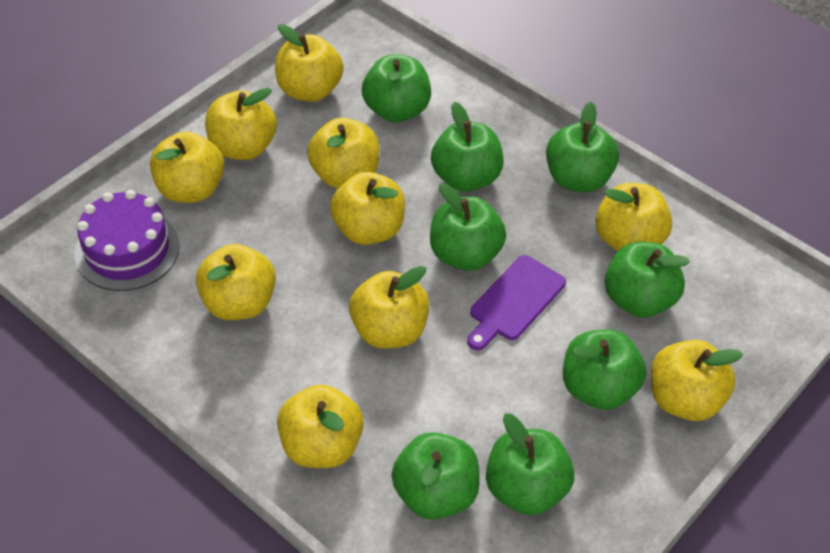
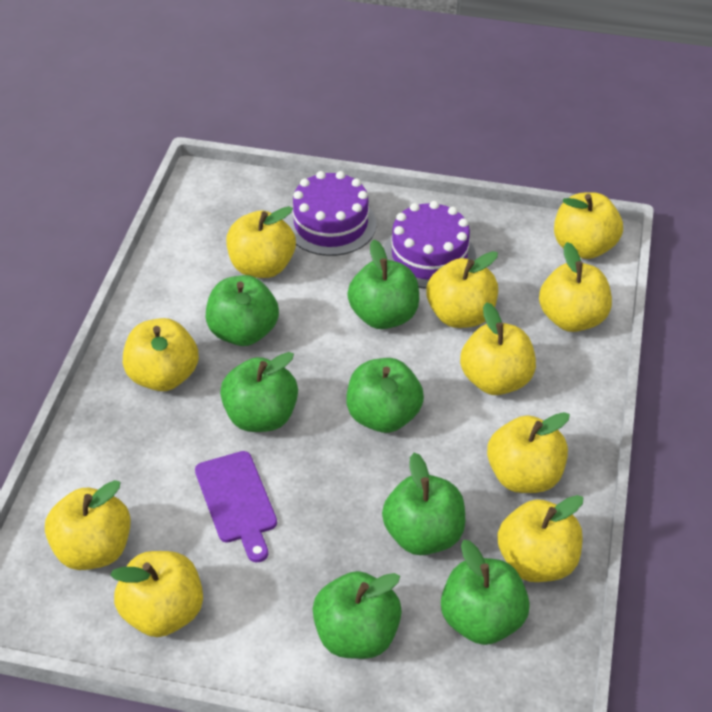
green apple: [362,55,431,123] [391,432,480,520] [430,183,506,271] [431,102,503,192] [486,413,574,515] [546,102,619,192] [563,329,646,410] [605,242,690,318] = 8 -> [206,275,279,346] [220,352,298,432] [313,571,402,659] [346,358,424,433] [347,240,419,329] [382,453,465,555] [441,540,530,645] = 7
purple cake: [75,190,180,291] = 1 -> [285,171,376,256] [384,201,476,289] = 2

